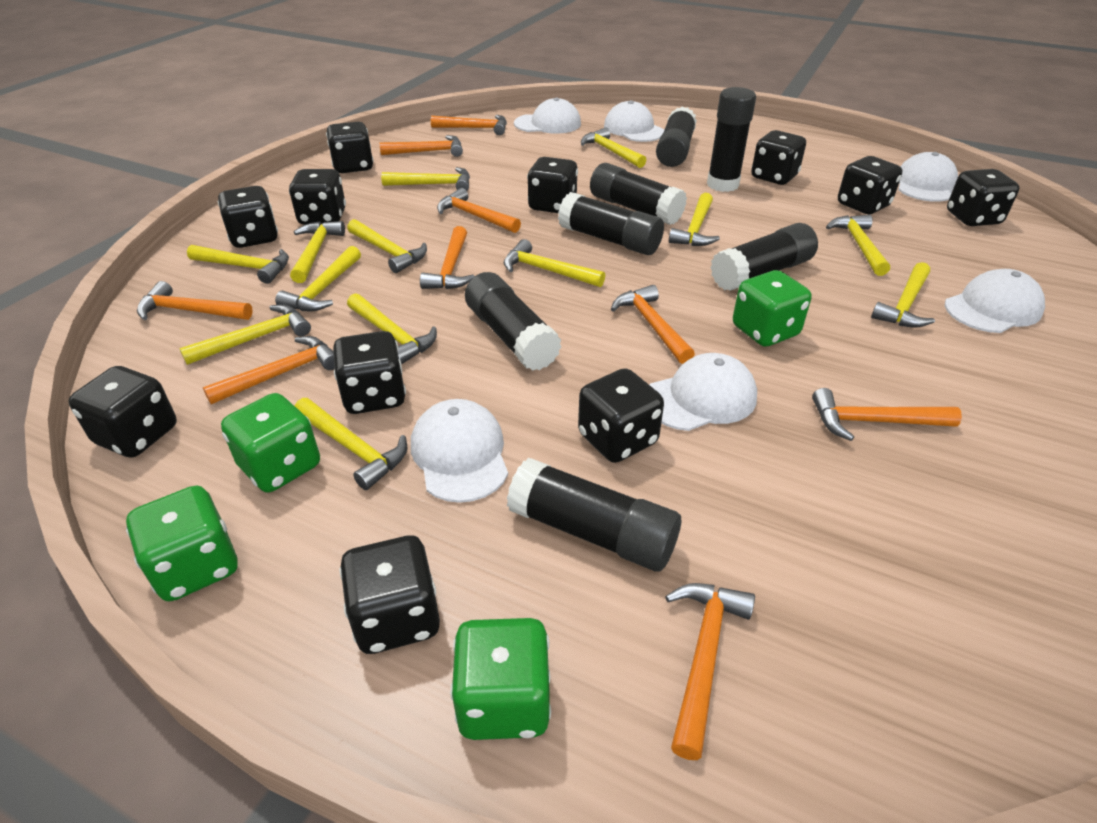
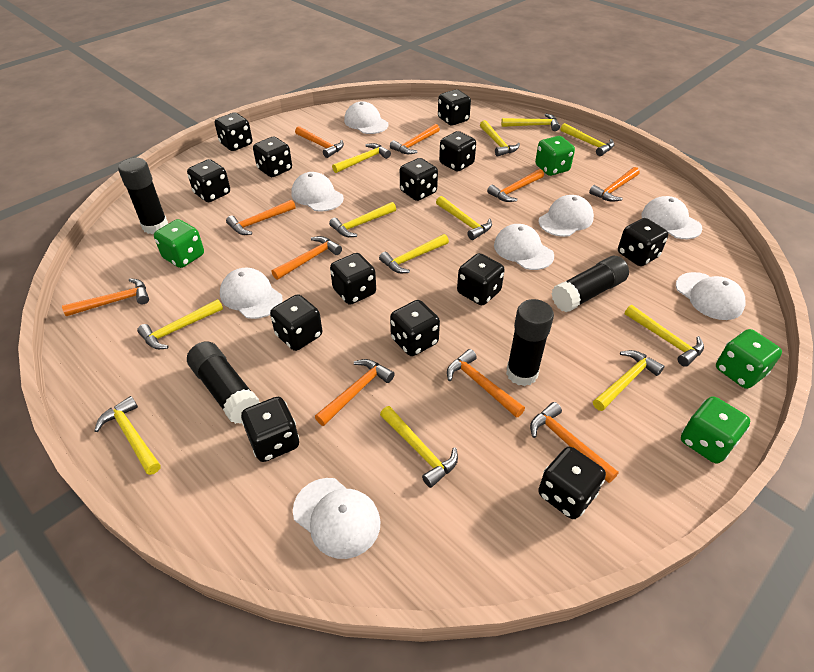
black dice: [68,366,177,458] [218,186,278,248] [289,169,346,225] [326,122,374,173] [333,331,406,414] [339,535,440,654] [527,157,578,213] [578,368,664,463] [751,130,806,185] [838,156,902,214] [947,169,1019,226] = 11 -> [187,159,230,202] [215,112,252,151] [241,397,299,462] [253,136,292,177] [270,294,322,351] [330,253,376,305] [390,300,440,356] [400,158,438,201] [438,89,471,126] [439,131,476,172] [457,253,505,305] [538,447,606,519] [618,218,668,266] = 13
black glue stick: [465,272,562,371] [507,458,681,572] [558,192,664,255] [590,163,687,225] [656,106,697,167] [707,87,756,192] [710,223,818,291] = 7 -> [118,158,168,234] [187,341,260,424] [506,299,554,386] [551,256,629,312] = 4
orange hammer: [137,281,253,320] [203,336,335,404] [380,135,463,157] [420,226,475,289] [431,115,507,135] [437,188,521,233] [611,285,695,364] [665,583,755,760] [812,388,962,441] = 9 -> [62,278,149,316] [226,200,296,235] [271,236,342,280] [295,126,344,158] [315,359,395,426] [390,124,440,154] [447,349,525,418] [487,169,544,202] [530,402,619,483] [589,167,640,202] = 10
white cap: [411,399,508,503] [514,97,581,134] [604,100,665,142] [649,353,757,431] [898,152,958,202] [945,269,1045,333] = 6 -> [220,268,283,319] [292,172,344,212] [293,478,380,559] [344,101,389,134] [494,224,554,270] [539,195,594,237] [641,196,702,239] [676,272,745,320] = 8
yellow hammer: [179,304,311,365] [187,245,289,284] [275,246,361,311] [290,221,345,283] [295,398,407,490] [347,219,427,273] [347,293,437,365] [381,167,470,191] [503,239,605,287] [581,127,646,168] [669,193,720,246] [826,215,890,276] [871,262,935,327] = 13 -> [94,396,161,475] [137,299,223,349] [329,202,396,237] [332,143,391,173] [379,234,449,273] [380,406,458,488] [436,196,492,240] [480,120,520,157] [501,114,560,131] [560,123,614,156] [593,350,664,411] [625,305,704,367] = 12

